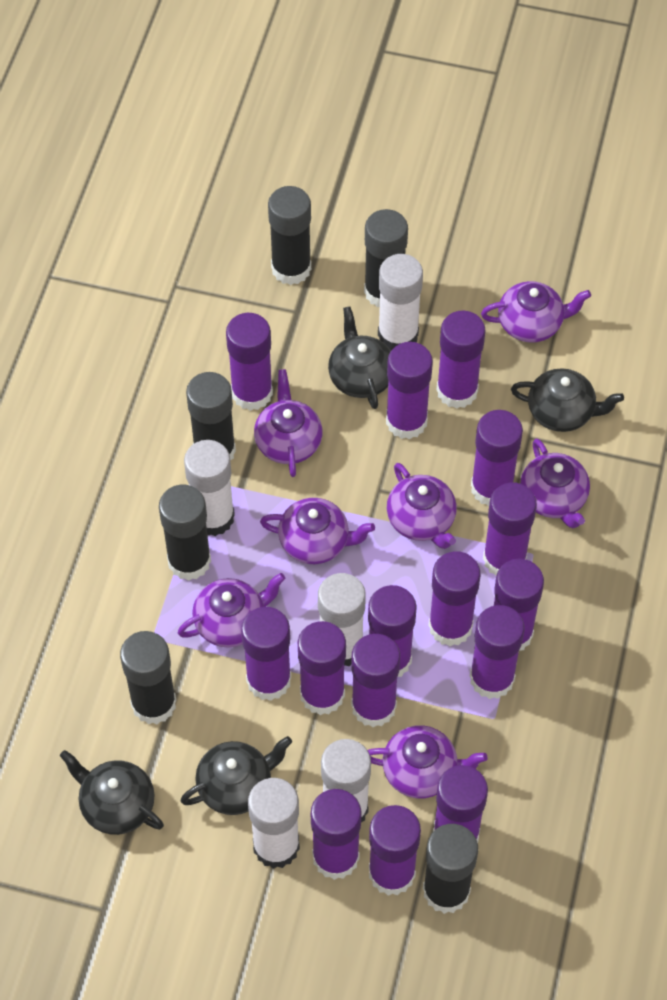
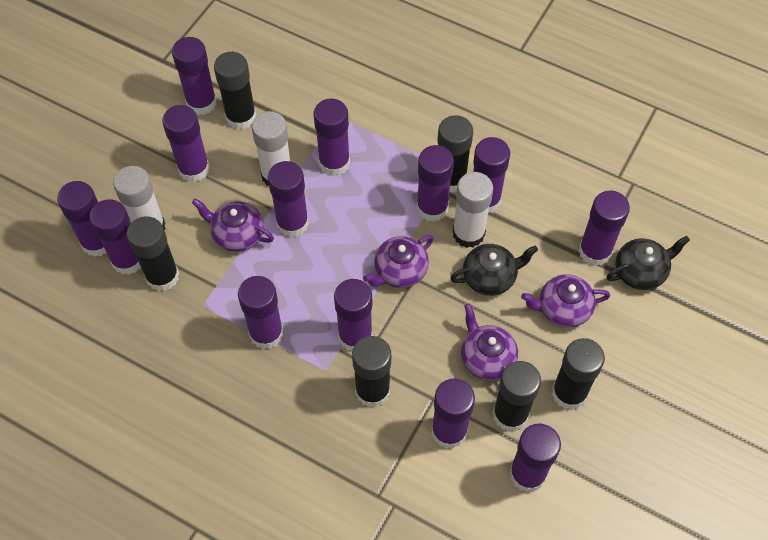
black teapot: [60,750,164,835] [181,736,292,815] [328,306,391,409] [511,368,624,432] = 4 -> [450,244,538,296] [607,236,690,290] = 2
purple glue stick: [226,313,273,411] [241,607,291,701] [298,621,346,715] [311,789,362,880] [351,634,400,727] [368,585,417,677] [369,805,421,896] [386,342,433,439] [428,551,480,646] [433,765,488,843] [437,311,486,409] [470,605,525,699] [471,410,523,506] [483,482,537,576] [494,559,544,650] = 15 -> [57,181,106,257] [89,199,141,274] [162,105,210,182] [172,37,217,115] [238,276,283,349] [268,161,309,237] [314,99,350,176] [334,279,373,351] [416,145,454,222] [431,379,475,449] [473,137,510,213] [509,424,561,492] [578,190,630,266] = 13
purple teapot: [178,573,285,648] [254,369,322,477] [260,498,375,564] [368,725,488,799] [387,463,457,549] [481,281,591,342] [520,438,590,528] = 7 -> [192,199,274,252] [363,235,434,288] [461,304,518,381] [521,274,610,328] = 4
white glue stick: [184,440,235,536] [248,778,300,869] [318,573,366,666] [321,739,371,822] [378,254,423,351] = 5 -> [113,166,166,230] [252,111,290,186] [452,172,493,248] = 3

